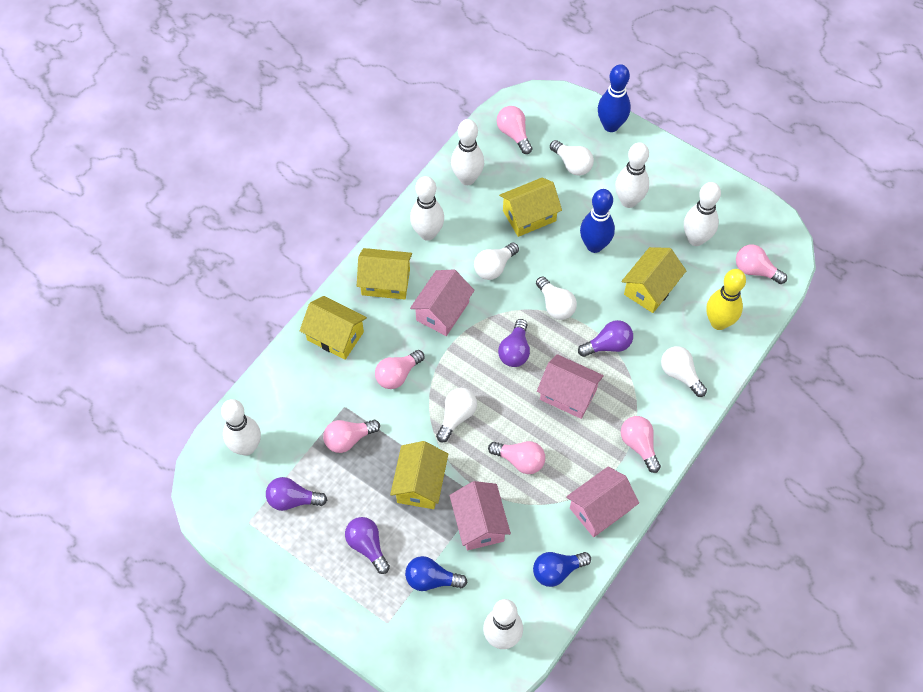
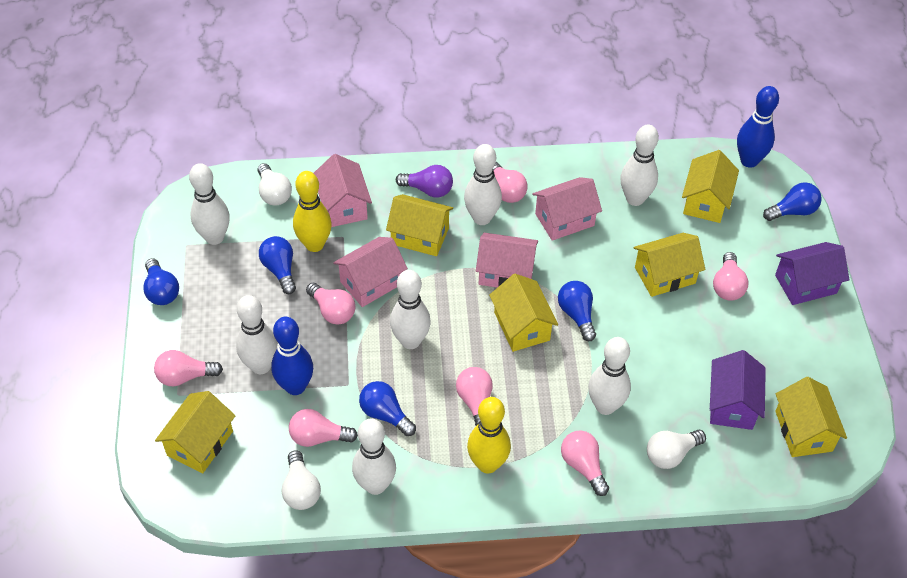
blue light bulb: [405,556,467,591] [533,552,591,587] = 2 -> [143,258,179,305] [259,236,296,294] [359,381,416,436] [558,281,596,341] [763,182,822,221] = 5
pink light bulb: [323,420,380,453] [375,350,424,389] [488,441,545,474] [497,106,532,154] [621,416,661,473] [736,244,787,284] = 6 -> [154,350,223,386] [289,409,358,447] [306,283,355,325] [456,367,493,426] [493,162,528,203] [561,430,609,496] [713,252,748,301] = 7
purple house: none = 0 -> [710,350,766,430] [775,242,849,305] = 2
purple light bulb: [266,477,327,511] [345,517,390,574] [498,319,530,367] [578,320,633,357] = 4 -> [396,165,453,197] = 1
white bowling pin: [221,399,261,456] [410,176,444,241] [451,119,484,185] [483,599,523,649] [615,142,649,208] [684,182,721,246] = 6 -> [189,163,230,245] [236,295,278,374] [352,419,396,495] [390,270,431,349] [464,144,502,225] [588,337,631,415] [621,125,659,206] = 7
white light bulb: [436,388,477,442] [474,243,519,280] [536,276,577,320] [550,140,594,176] [661,346,707,397] = 5 -> [257,163,292,205] [282,450,321,510] [647,430,706,469] = 3
yellow bowling pin: [706,269,746,330] = 1 -> [293,171,332,252] [467,397,511,474] = 2
yellow house: [300,296,367,360] [357,248,412,300] [390,441,448,509] [499,178,562,237] [621,247,686,313] = 5 -> [155,391,236,473] [386,194,453,256] [489,274,558,352] [634,233,705,297] [682,150,739,223] [775,377,847,457] = 6

